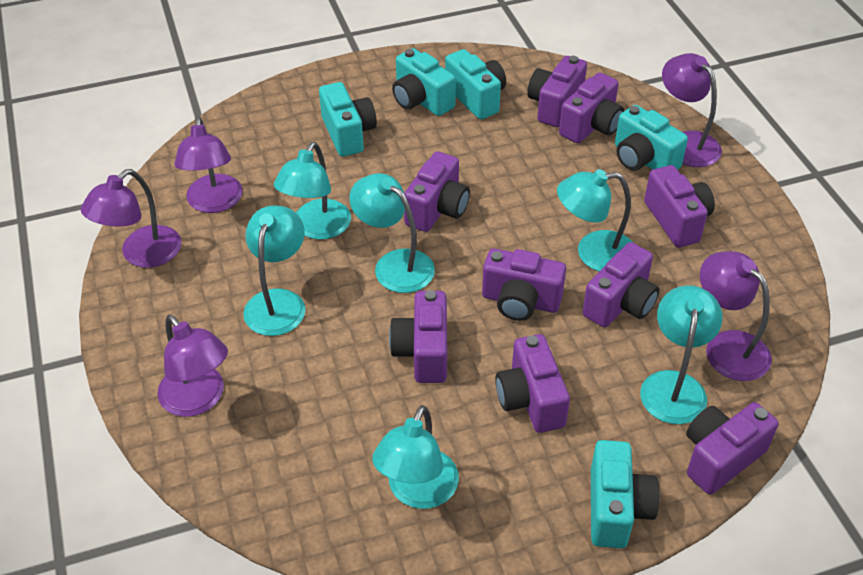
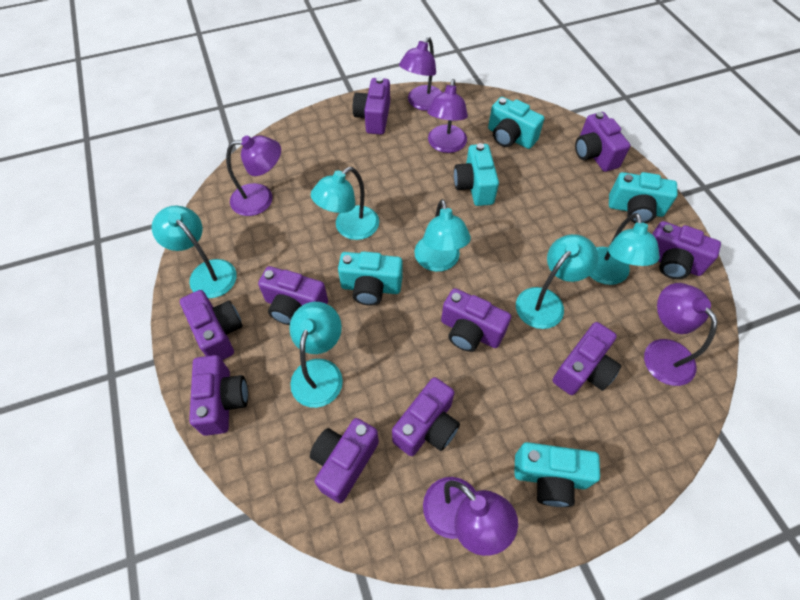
purple camera: [389,290,447,383] [404,151,470,232] [482,248,566,321] [495,334,570,433] [527,56,587,127] [559,72,624,143] [582,242,659,327] [644,165,715,248] [686,402,779,495] = 9 -> [180,290,243,360] [189,355,248,436] [258,266,328,325] [310,418,379,503] [353,77,390,135] [392,377,460,456] [441,288,511,352] [553,322,621,395] [575,112,630,172] [652,221,721,279] = 10

